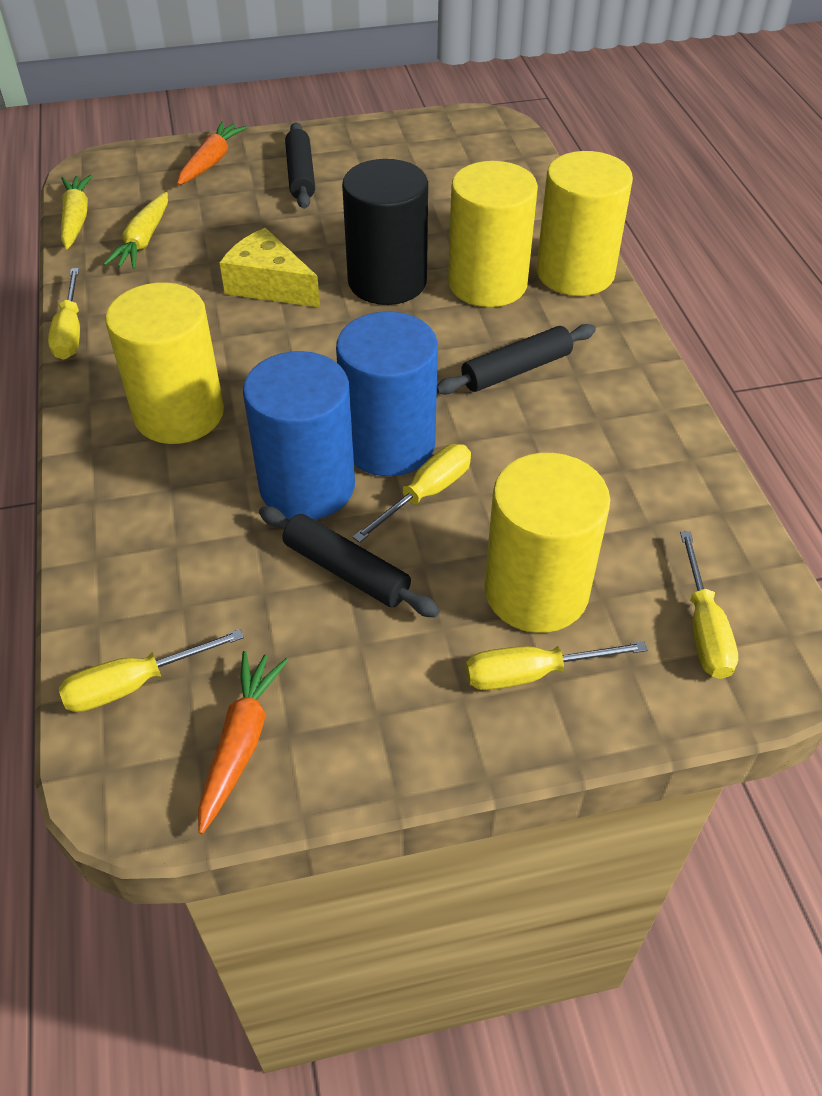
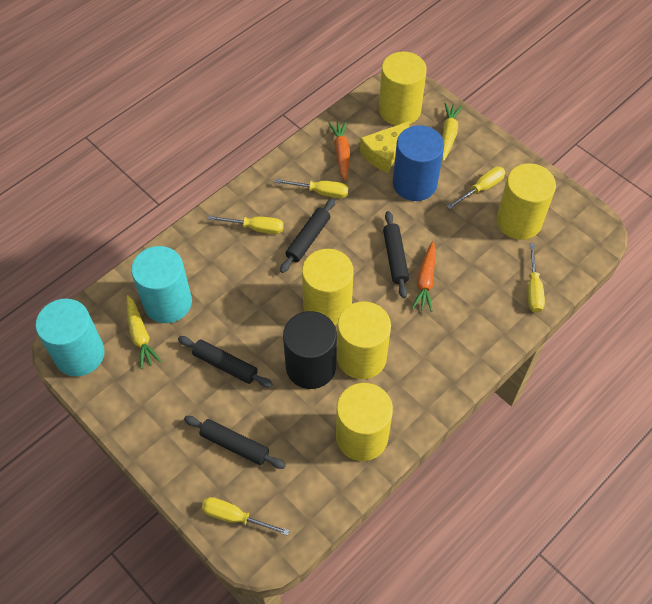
black rolling pin: [259,506,440,617] [285,122,315,209] [437,324,596,395] = 3 -> [178,336,273,388] [184,416,286,469] [280,198,335,273] [383,211,409,298] = 4
blue cylinder: [243,351,355,520] [336,312,438,476] = 2 -> [393,125,444,201] = 1
turquoise cylinder: none = 0 -> [35,299,105,376] [131,246,192,323] = 2
yellow cylinder: [105,283,224,444] [448,161,538,307] [485,453,610,633] [536,151,633,296] = 4 -> [302,249,354,325] [336,383,393,461] [337,301,391,379] [379,52,427,126] [496,163,556,240] = 5

